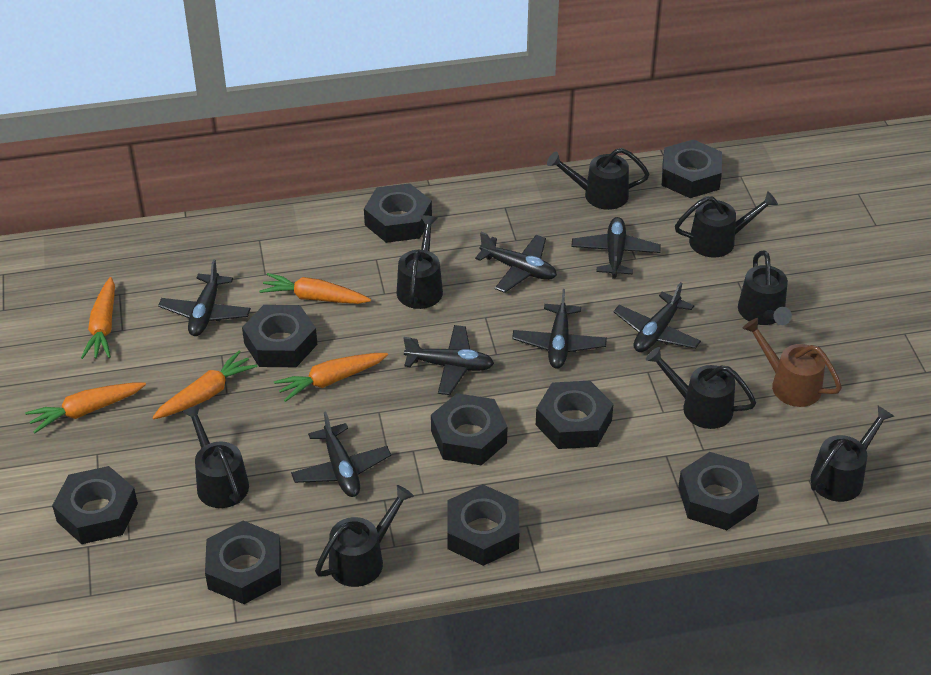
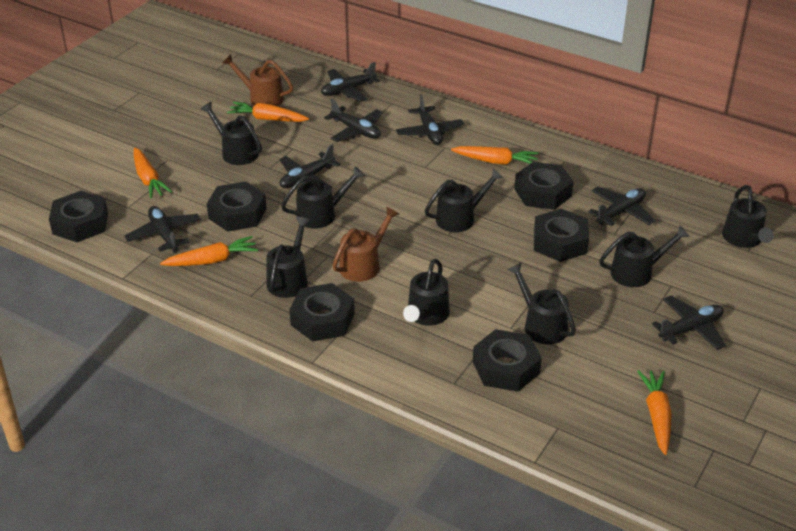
black nut: [52,466,138,544] [205,521,281,604] [242,305,317,367] [364,183,432,243] [431,393,507,465] [447,484,520,566] [536,381,613,449] [662,139,722,198] [678,452,759,530] = 9 -> [49,191,108,242] [207,181,267,232] [289,283,355,342] [473,329,542,392] [514,162,574,210] [534,209,589,262] = 6
brown watering can: [742,318,842,407] = 1 -> [222,54,293,106] [332,206,399,282] = 2

